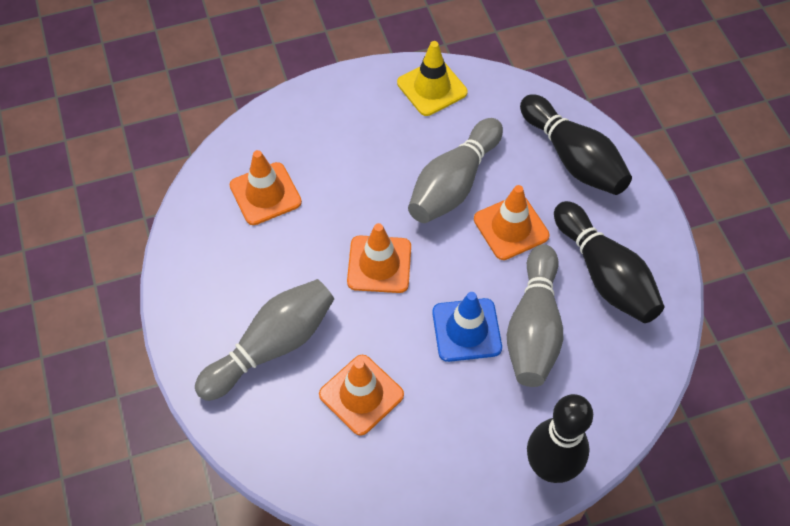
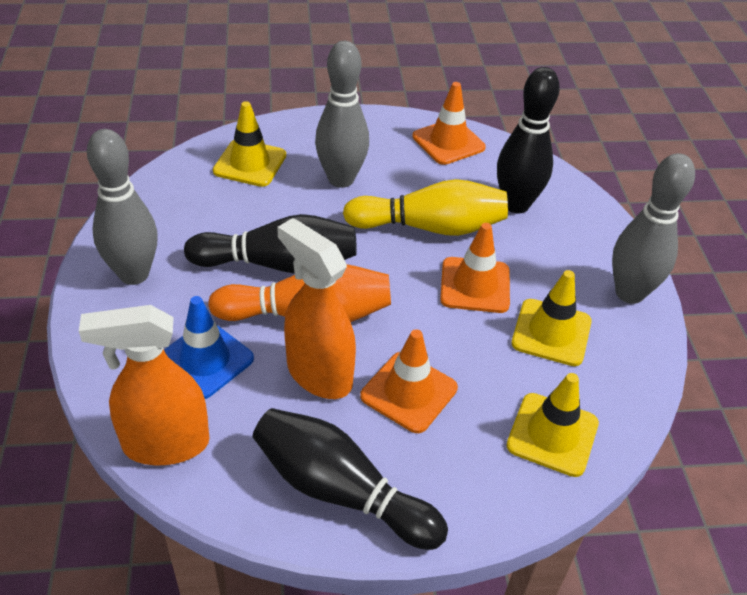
orange bowling pin: none = 0 -> [208,264,391,322] = 1
orange spray bottle: none = 0 -> [79,305,209,465] [277,218,356,399] = 2
orange traffic cone: [229,150,302,225] [319,355,404,436] [347,223,411,293] [474,185,550,260] = 4 -> [360,329,458,433] [412,82,486,165] [440,223,510,313] = 3
yellow bowling pin: none = 0 -> [343,179,508,236] = 1
yellow traffic cone: [397,41,468,116] = 1 -> [213,101,286,187] [506,373,599,477] [511,270,592,366] = 3

